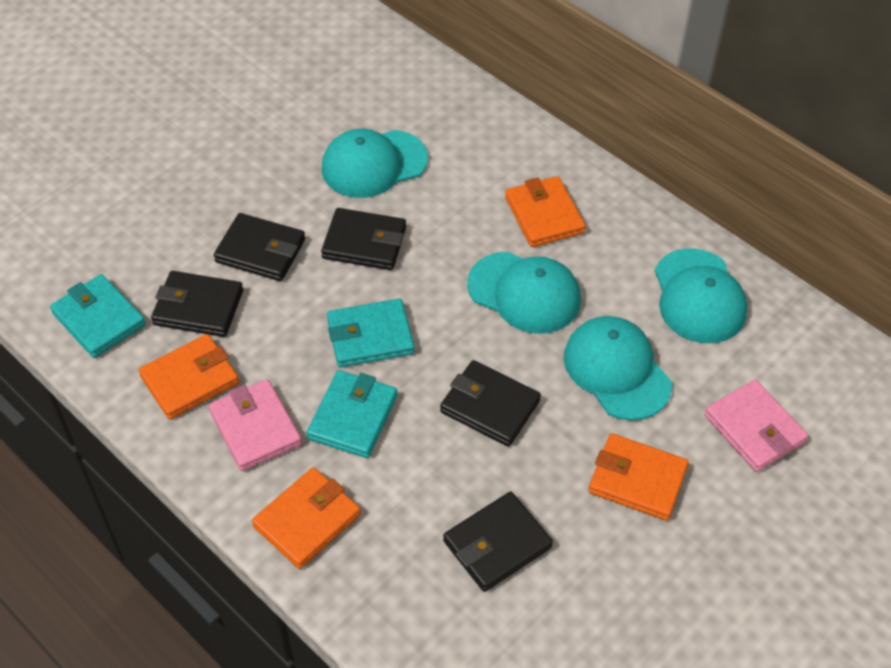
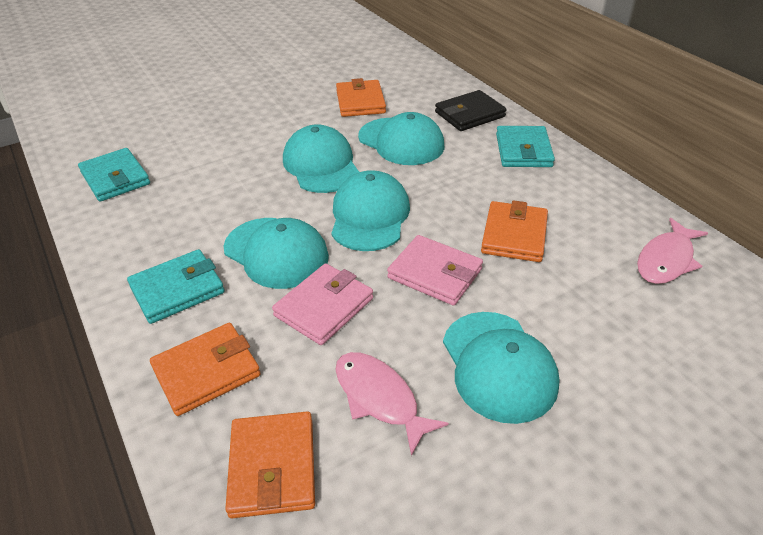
black wallet: [151,271,243,337] [214,213,305,281] [321,208,406,270] [440,360,541,447] [443,492,553,592] = 5 -> [435,90,507,131] = 1
pink fish: none = 0 -> [335,352,449,456] [637,218,708,284] = 2
turquoise cap: [322,129,428,198] [467,252,581,334] [564,316,672,421] [655,248,748,343] = 4 -> [224,218,329,289] [283,124,359,193] [331,170,410,251] [358,112,444,165] [443,312,559,424] = 5

